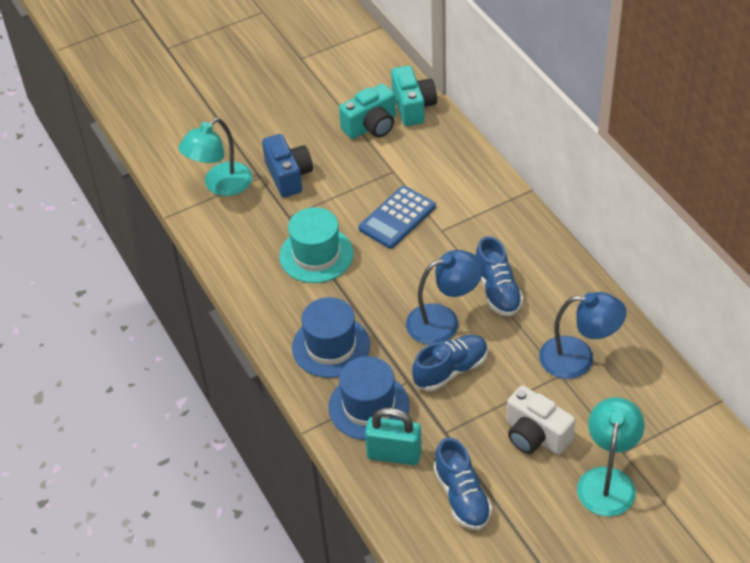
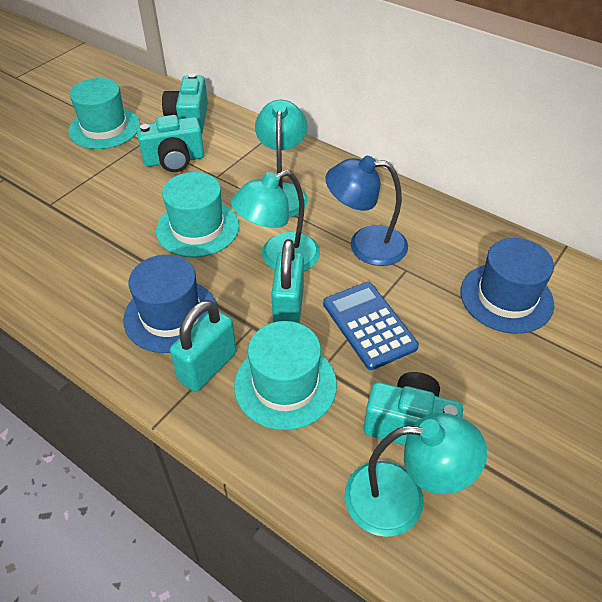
blue camera: [262,134,313,198] = 1 -> none = 0
blue lamp: [406,250,483,345] [539,292,626,379] = 2 -> [325,156,408,266] = 1
blue shoe: [412,335,488,391] [434,437,492,530] [476,236,523,316] = 3 -> none = 0
turquoise camera: [339,84,396,139] [391,66,437,126] = 2 -> [137,115,204,172] [162,73,208,134] [364,372,463,445] = 3
turquoise hat: [279,207,353,283] = 1 -> [68,78,140,149] [156,172,239,258] [234,321,337,430] = 3
turquoise lamp: [178,118,252,196] [577,397,645,517] = 2 -> [231,170,320,271] [255,100,308,218] [344,413,487,537] = 3
turquoise padlock: [365,408,422,465] = 1 -> [170,300,236,392] [271,239,304,323] = 2
white camera: [506,385,576,455] = 1 -> none = 0

